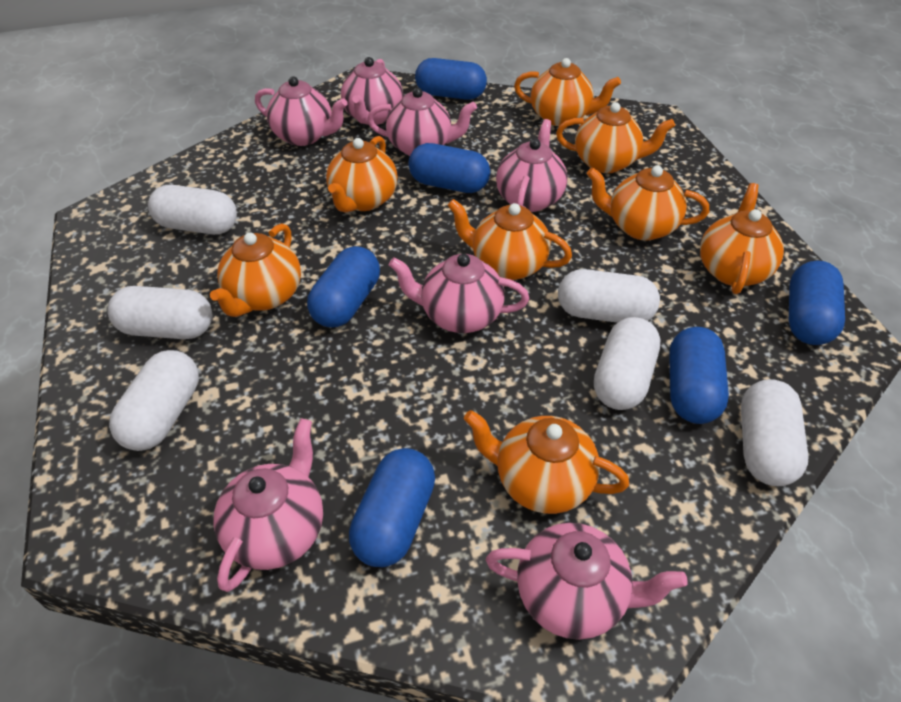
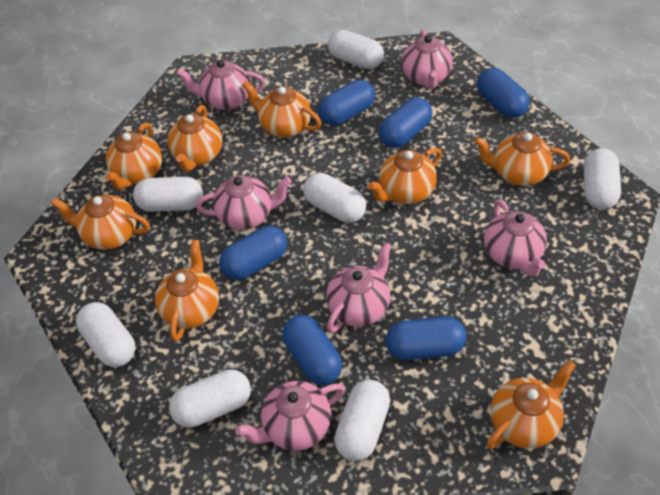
pink teapot: [213,418,323,592] [255,76,348,146] [341,57,403,125] [367,87,477,156] [389,254,529,333] [486,523,688,640] [496,119,568,212] = 7 -> [176,60,265,110] [196,175,292,230] [235,381,345,451] [326,242,392,333] [401,29,453,89] [484,199,547,276] = 6
white capsule: [108,286,212,339] [109,350,199,451] [148,185,237,235] [558,269,660,323] [594,317,661,410] [741,379,809,486] = 6 -> [76,302,135,367] [133,177,203,212] [169,369,251,428] [303,173,367,223] [328,30,384,69] [334,380,390,461] [584,148,621,210] = 7

